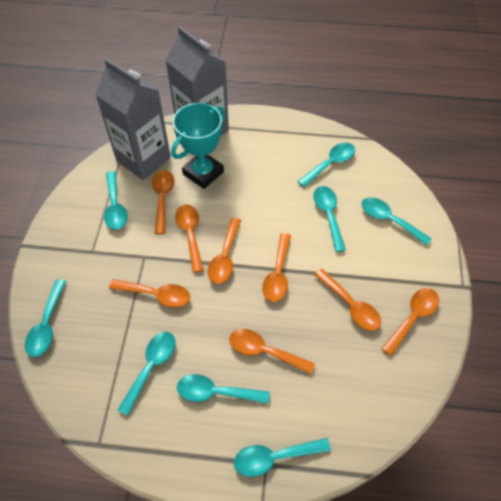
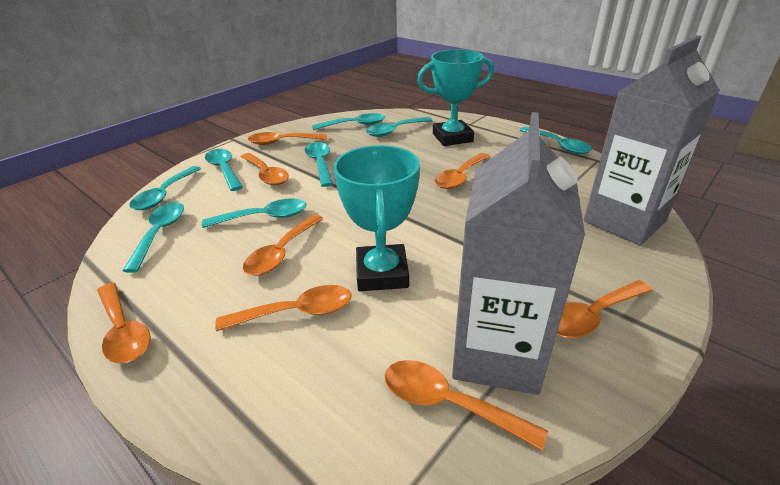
turquoise trophy: [171,103,225,189] = 1 -> [333,145,420,291] [417,49,494,146] = 2

